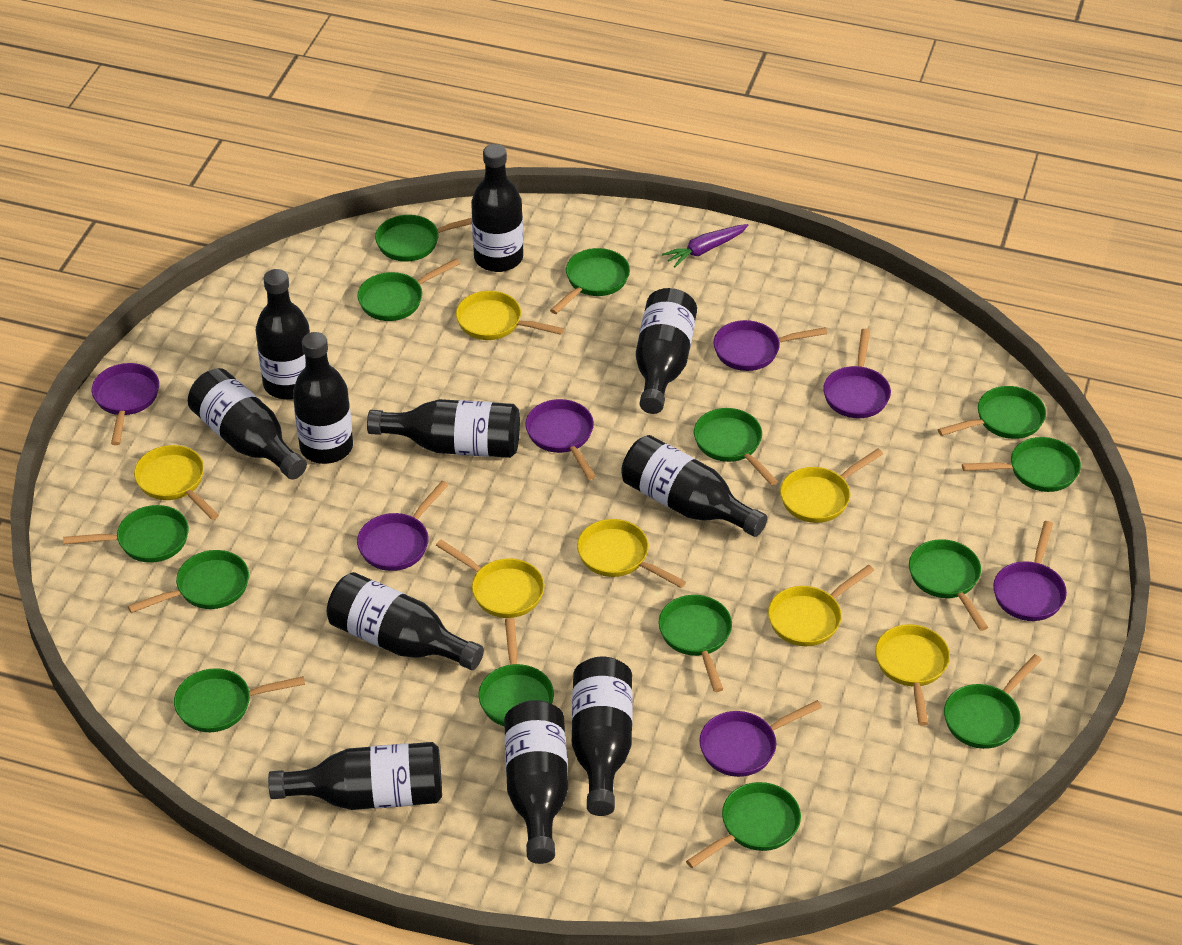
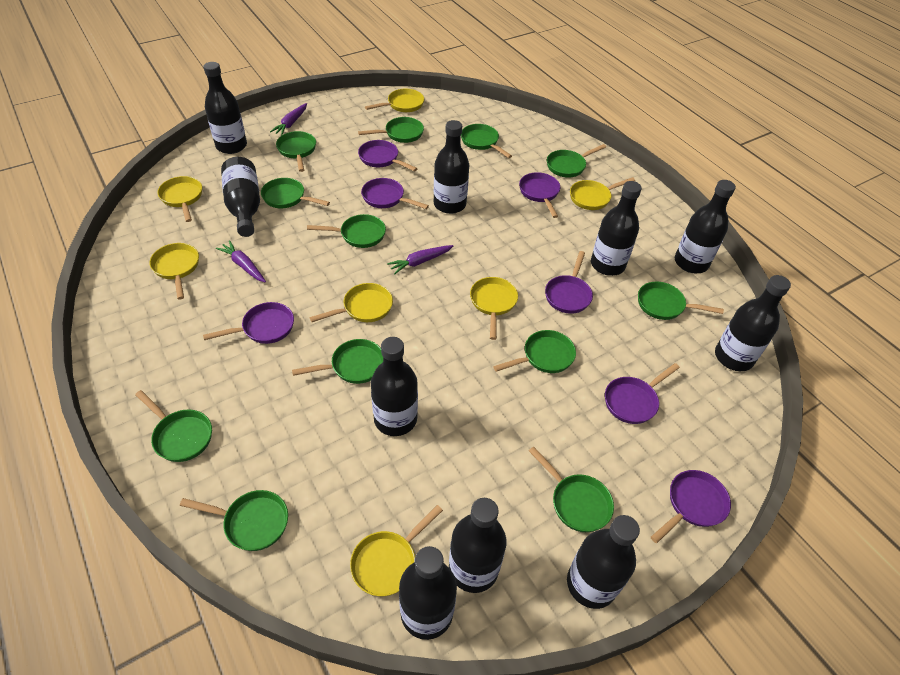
black bottle: [188,368,307,480] [256,269,310,399] [268,742,442,810] [293,332,353,464] [327,572,484,670] [367,399,520,458] [471,144,523,272] [504,700,568,864] [572,657,633,816] [621,435,767,537] [636,288,697,414] = 11 -> [203,62,247,154] [221,157,260,237] [371,337,418,436] [399,546,457,640] [434,120,469,214] [449,498,506,593] [567,515,640,609] [591,181,642,276] [675,180,736,273] [715,275,791,371] = 10
green pan: [63,505,189,563] [128,550,249,613] [174,668,305,732] [357,259,460,321] [375,215,472,262] [478,618,554,727] [550,248,630,314] [659,595,732,692] [686,782,801,868] [694,408,778,485] [909,539,988,631] [938,386,1046,439] [944,654,1042,749] [962,437,1081,492] = 14 -> [135,390,212,462] [180,490,288,551] [261,178,330,208] [276,131,316,172] [292,339,383,384] [307,214,386,248] [358,117,424,143] [461,124,512,158] [493,330,576,373] [529,447,614,532] [547,144,606,178] [638,282,724,320] = 12
purple carrot: [662,224,749,267] = 1 -> [216,240,266,282] [270,103,307,136] [387,245,453,274] = 3

